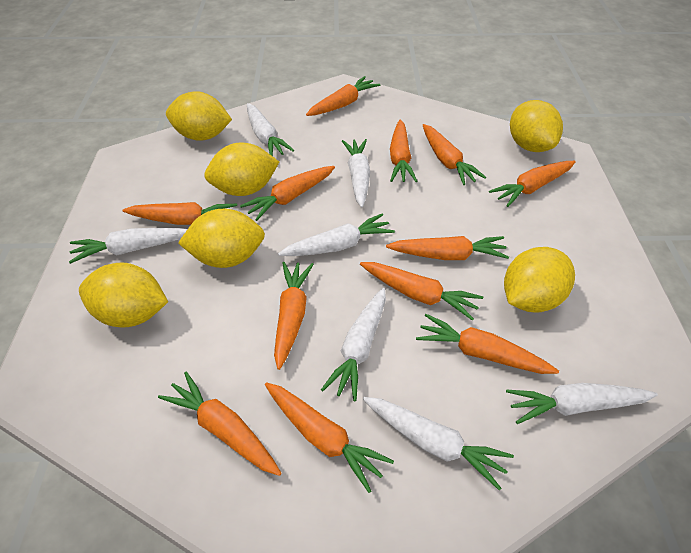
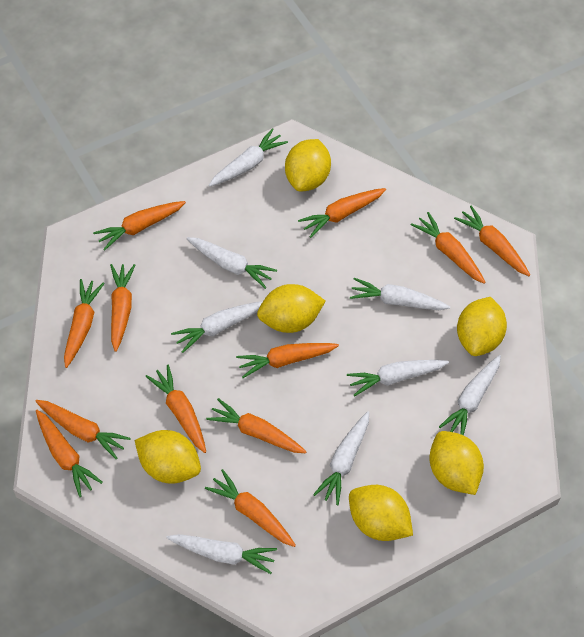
white carrot: [69,228,187,264] [247,103,294,156] [278,213,395,256] [321,288,386,401] [342,139,370,207] [363,397,514,490] [506,383,658,424] = 7 -> [167,534,277,574] [171,301,263,353] [186,237,277,289] [209,128,288,186] [313,411,369,505] [347,360,449,396] [350,278,450,310] [439,355,501,435] = 8

